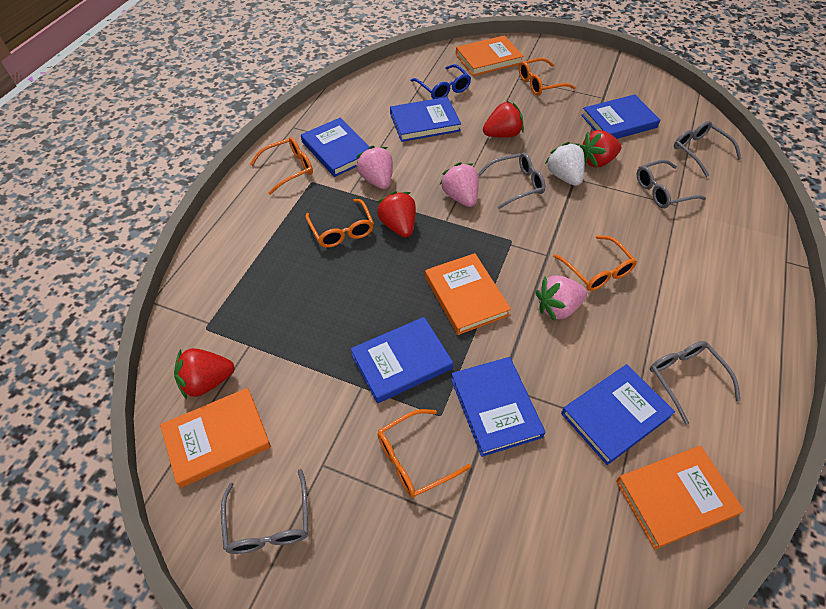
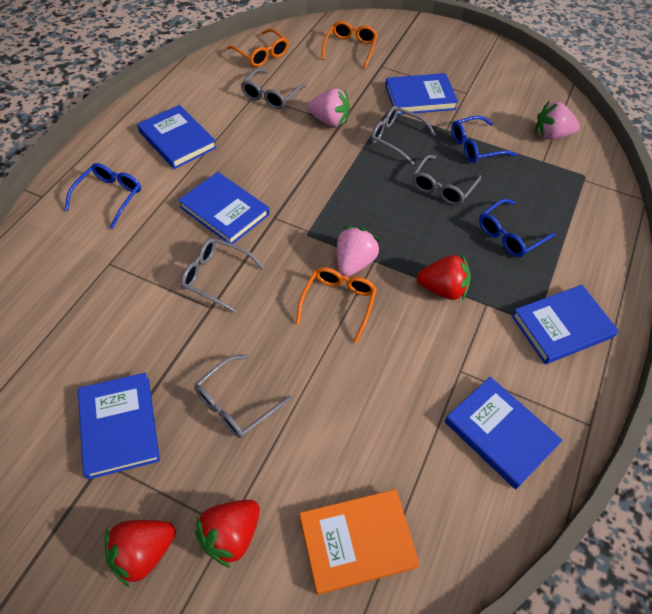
blue glasses: [411,64,471,99] = 1 -> [65,163,141,229] [451,116,517,163] [479,199,555,257] = 3
orange book: [160,388,271,488] [425,253,511,335] [456,35,524,76] [616,446,745,549] = 4 -> [299,489,420,595] = 1
orange glasses: [250,137,313,195] [305,199,374,248] [377,409,471,498] [519,58,576,95] [553,235,637,291] = 5 -> [227,29,289,67] [296,267,377,343] [321,21,378,68] = 3
red strawberry: [174,348,235,399] [376,191,416,237] [483,101,524,138] [579,130,622,168] = 4 -> [105,520,176,587] [195,500,260,568] [417,254,471,301] = 3
white strawberry: [545,142,585,186] = 1 -> none = 0

